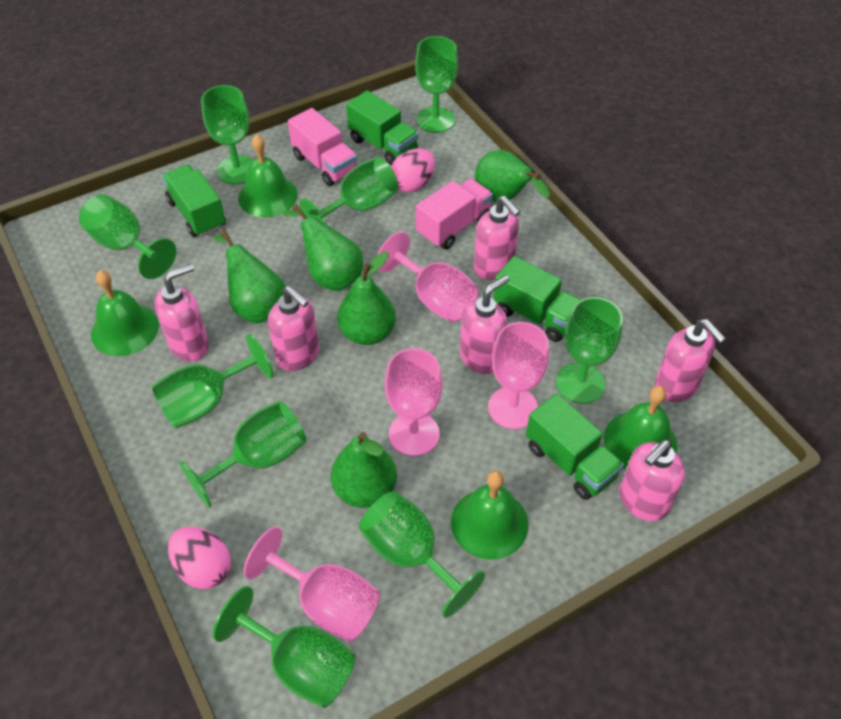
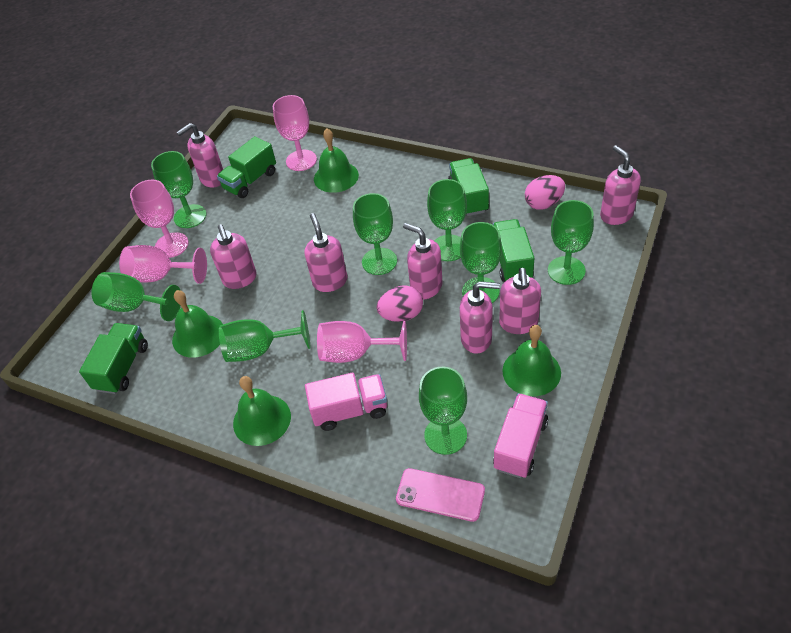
green goblet: [79,194,176,279] [151,334,274,429] [179,401,307,508] [201,85,254,184] [213,586,356,708] [299,157,398,225] [359,491,485,618] [415,36,458,133] [556,297,623,404] = 9 -> [91,272,181,321] [151,151,206,228] [219,310,310,362] [353,193,397,275] [419,367,467,455] [427,179,467,261] [460,222,502,303] [548,200,594,285] = 8
green pear: [214,230,285,324] [283,205,363,291] [331,432,397,508] [337,252,396,345] [475,150,550,202] = 5 -> none = 0
pink phone: none = 0 -> [396,468,485,522] = 1
pink soap dispenser: [154,264,209,361] [268,286,319,371] [460,275,509,374] [474,196,520,280] [619,440,685,521] [654,319,726,402] = 6 -> [176,123,223,188] [210,224,257,289] [305,213,348,292] [403,223,443,299] [460,281,500,354] [499,268,541,334] [600,145,641,225] = 7

